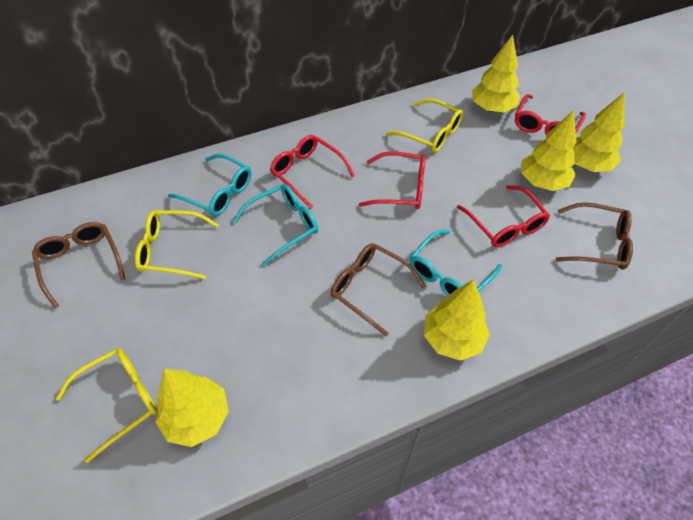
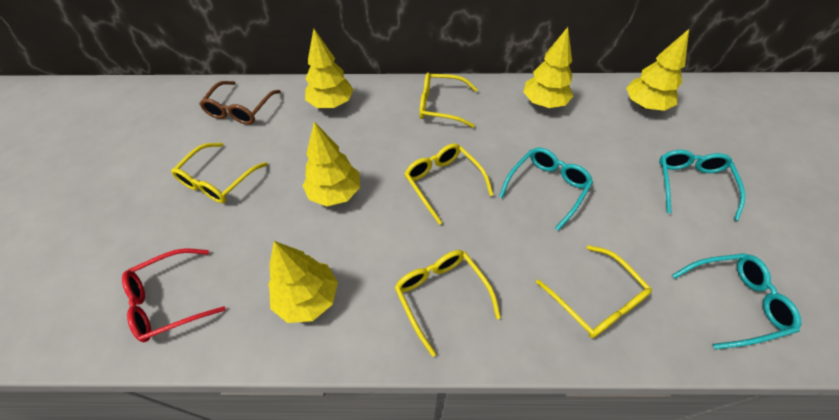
brown glasses: [32,222,126,308] [331,243,426,336] [556,202,633,270] = 3 -> [199,81,281,125] = 1
red glasses: [270,135,355,209] [359,152,426,209] [457,185,550,247] [515,94,586,134] = 4 -> [122,248,225,342] = 1
yellow glasses: [56,348,157,463] [135,210,219,279] [386,99,463,153] = 3 -> [171,143,268,203] [395,250,501,357] [404,143,493,225] [419,73,478,128] [536,245,652,338] = 5

